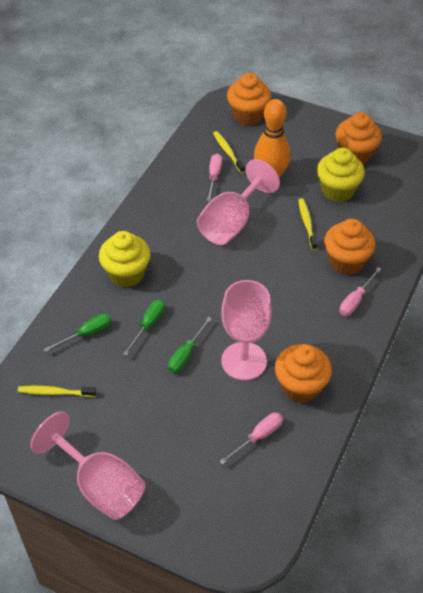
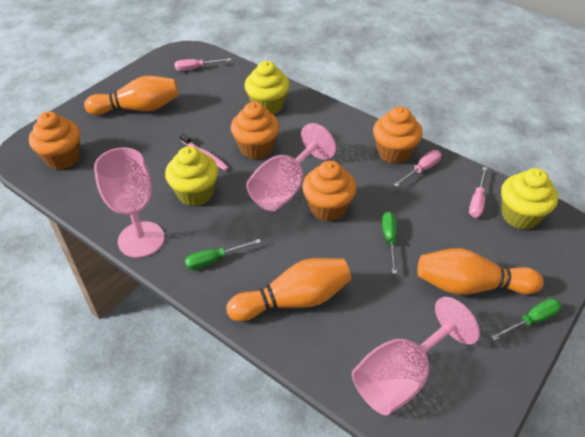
orange bowling pin: [254,99,290,178] = 1 -> [84,76,179,115] [226,258,351,321] [417,248,544,295] = 3
pink toothbrush: none = 0 -> [179,133,229,171] = 1
yellow cupcake: [99,231,151,287] [317,148,365,202] = 2 -> [165,146,218,206] [245,61,290,114] [501,168,558,230] = 3
yellow toothbrush: [18,386,96,397] [213,131,245,173] [298,198,318,250] = 3 -> none = 0

